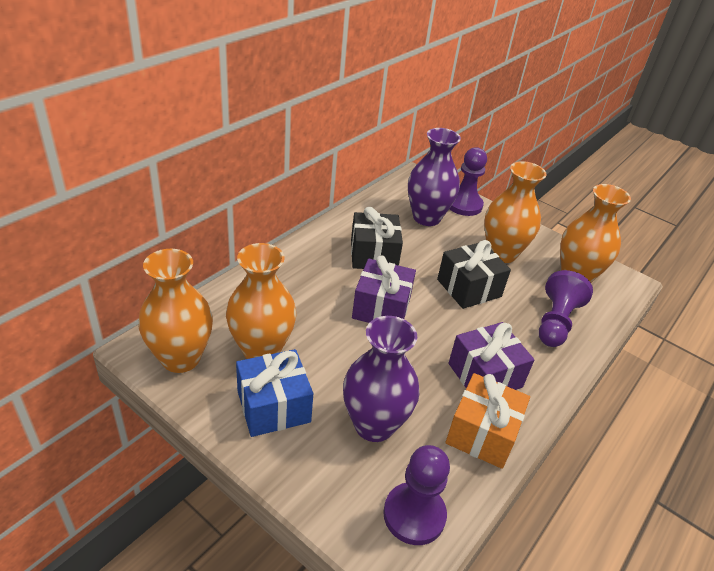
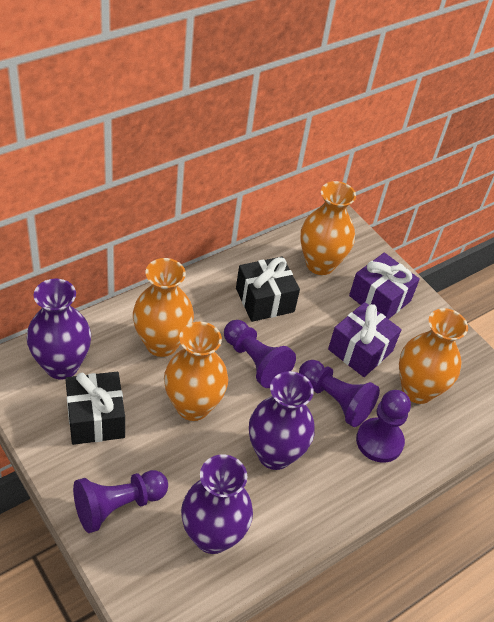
blue gift: [236,349,313,437] = 1 -> none = 0
orange gift: [445,373,530,469] = 1 -> none = 0
purple pawn: [383,445,450,545] [450,147,487,216] [539,270,593,347] = 3 -> [73,470,168,533] [224,320,296,388] [299,360,380,427] [356,390,411,463] = 4
purple vase: [343,316,419,442] [408,128,461,226] = 2 -> [27,279,91,379] [181,454,253,554] [249,371,315,470] = 3

